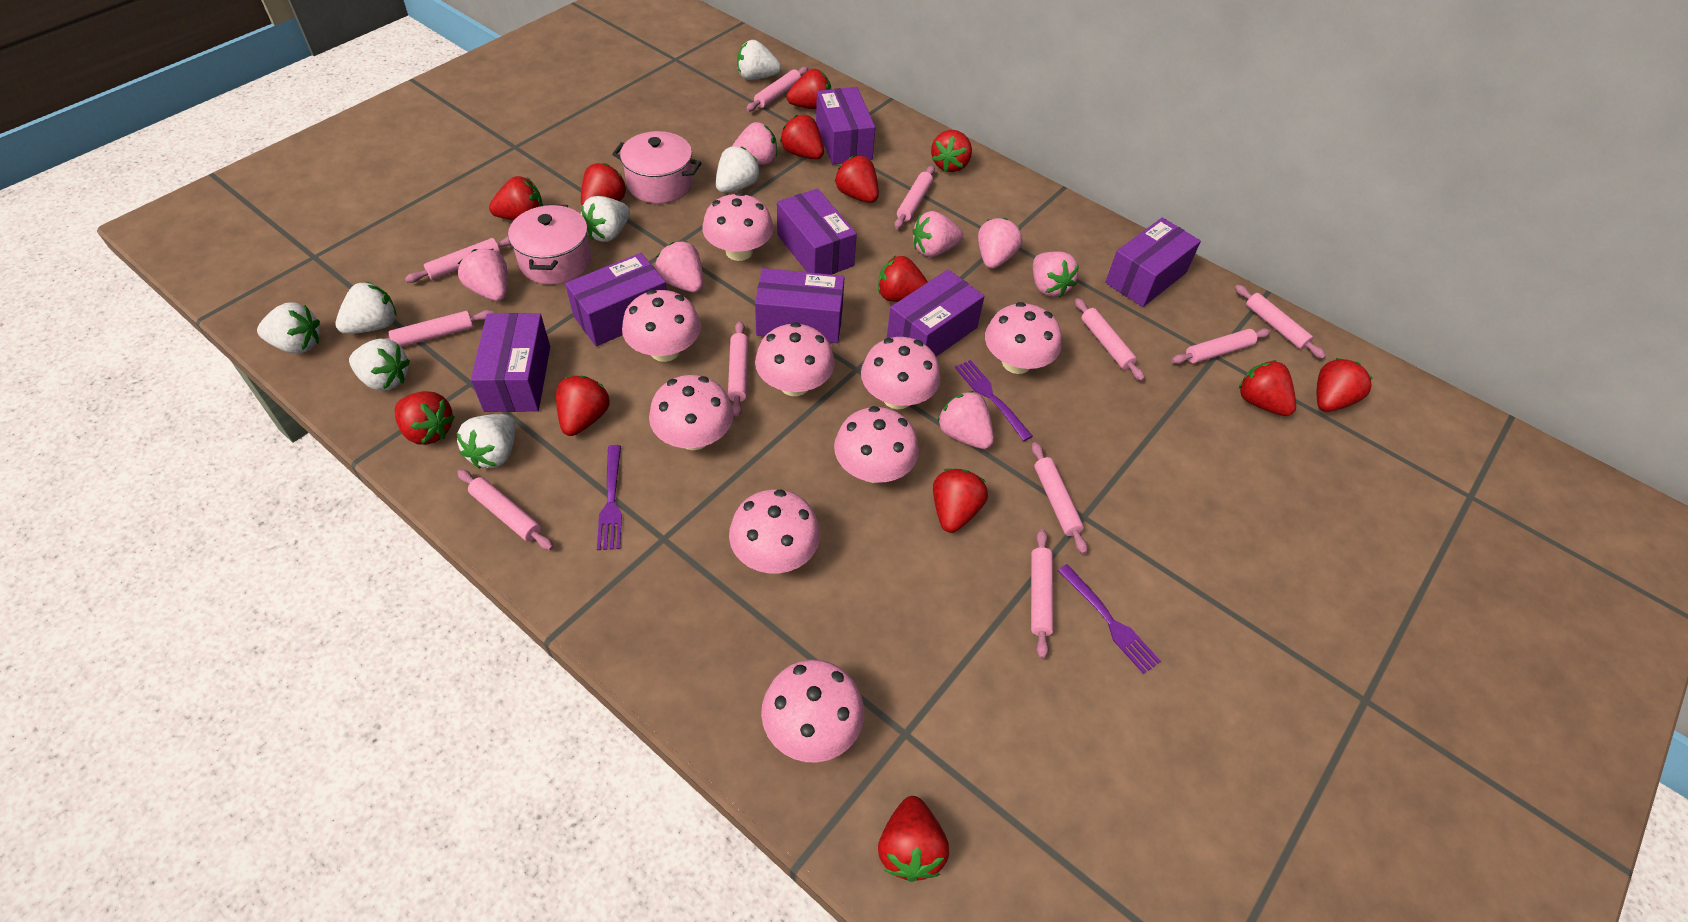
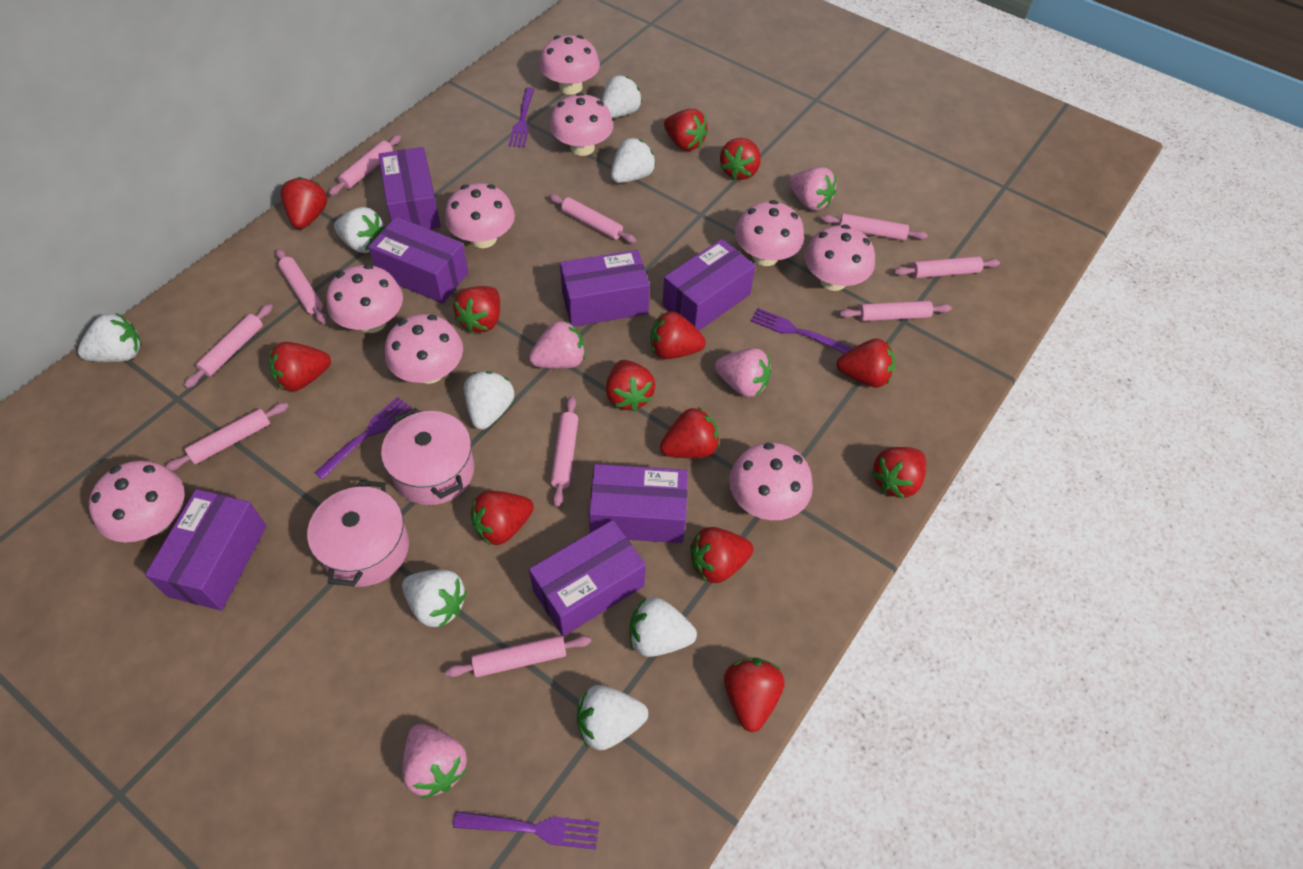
pink rolling pin: [371,310,494,347] [405,236,511,283] [457,469,553,550] [728,321,748,417] [746,67,808,111] [894,166,935,229] [1031,529,1054,659] [1032,442,1088,554] [1075,298,1145,381] [1171,328,1271,364] [1235,285,1326,359] = 11 -> [165,402,289,471] [184,304,273,388] [275,249,326,324] [328,135,401,196] [445,635,591,677] [549,194,636,243] [551,396,578,507] [821,214,928,241] [839,301,952,321] [894,256,1000,278] = 10
pink strawberry: [458,249,508,301] [655,241,703,293] [732,122,777,165] [913,211,963,257] [937,391,994,449] [978,218,1022,269] [1033,251,1079,297] = 7 -> [402,724,467,799] [529,320,585,369] [715,348,771,397] [789,167,836,210] = 4
purple fork: [597,445,622,550] [955,360,1033,441] [1058,564,1161,674] = 3 -> [314,397,412,480] [453,811,599,849] [509,87,534,148] [751,308,852,354] = 4
white strawberry: [257,302,320,354] [335,282,396,334] [349,339,410,391] [456,414,515,469] [581,196,630,242] [716,147,760,193] [737,40,781,80] = 7 -> [78,313,142,362] [334,207,385,253] [402,569,467,628] [464,371,514,430] [577,685,648,750] [601,75,642,118] [611,138,656,183] [629,597,697,657] = 8

